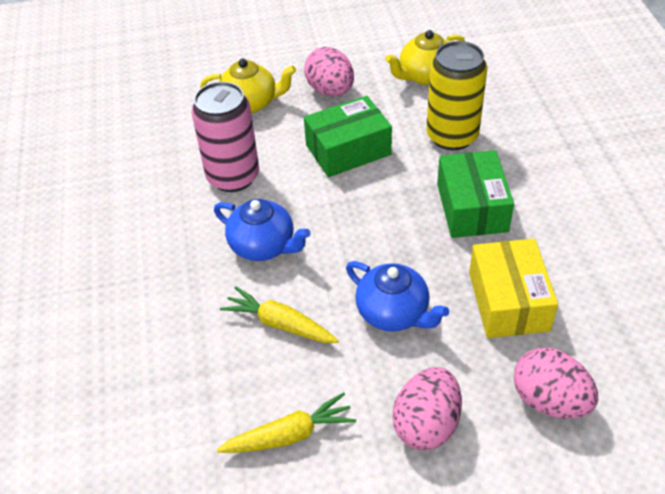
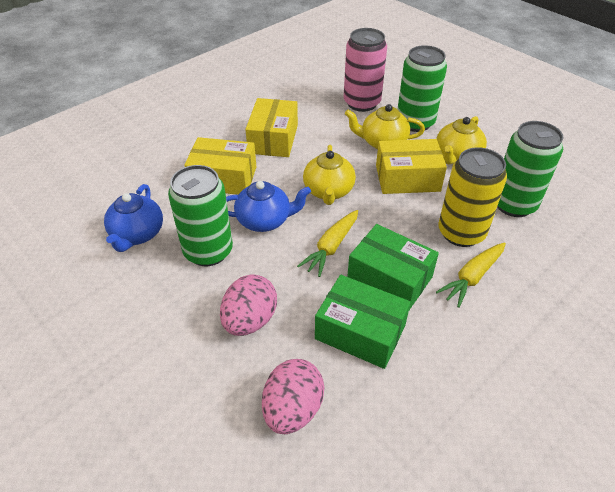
green can: none = 0 -> [168,165,233,266] [398,45,447,132] [497,121,564,217] = 3
pink egg: [304,47,354,96] [392,367,462,450] [514,348,598,419] = 3 -> [220,275,277,336] [262,359,324,434] = 2
yellow box: [469,238,558,338] = 1 -> [184,137,256,195] [245,98,298,157] [376,139,447,194] = 3
yellow teapot: [200,59,296,113] [385,30,465,85] = 2 -> [303,145,356,205] [345,104,425,149] [437,116,487,165] = 3

